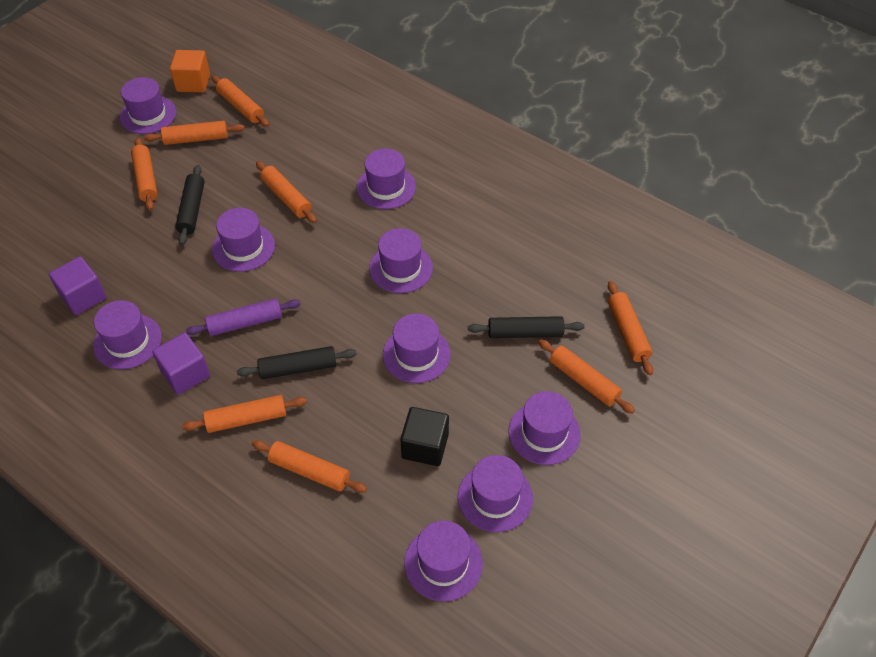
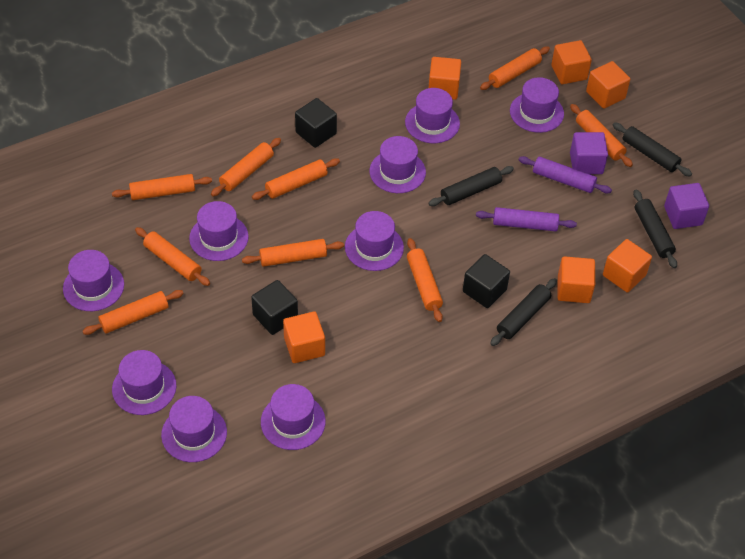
black cube: [400,407,449,466] = 1 -> [251,280,298,335] [295,98,337,148] [463,254,510,308] = 3
black rolling pin: [175,165,205,245] [237,346,357,379] [468,316,585,338] = 3 -> [428,166,514,206] [490,278,557,346] [613,122,692,177] [633,190,677,268] = 4
orange cube: [170,50,210,92] = 1 -> [283,311,325,363] [428,57,461,100] [551,40,592,84] [557,256,595,303] [586,61,630,109] [603,239,652,293] = 6
orange rolling pin: [131,138,158,211] [144,121,245,145] [182,395,307,433] [211,75,269,127] [252,440,367,493] [256,161,317,223] [538,339,635,414] [608,281,653,375] = 8 -> [83,290,184,335] [112,174,212,200] [135,227,210,286] [211,138,281,196] [242,239,344,267] [252,158,340,200] [407,238,443,322] [480,47,550,90] [570,104,633,167] = 9
purple rolling pin: [186,298,300,336] = 1 -> [476,207,577,231] [518,156,612,193] = 2

